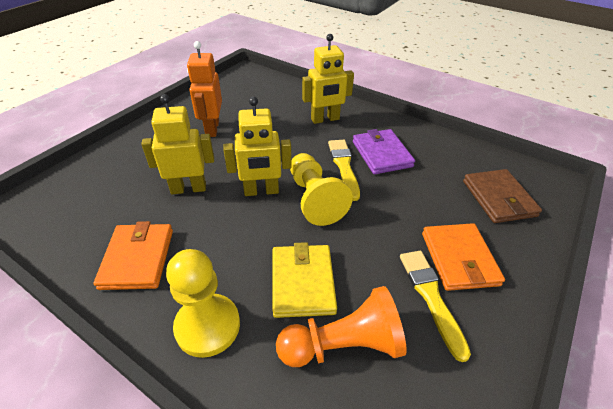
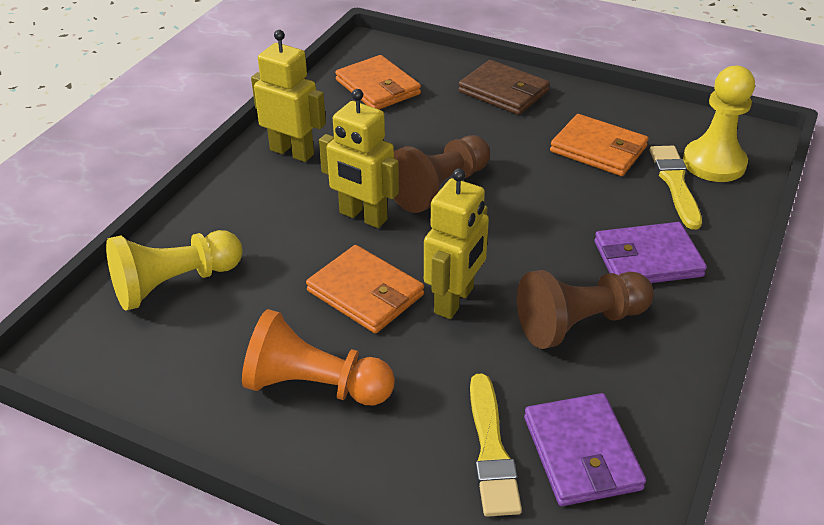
brown pawn: none = 0 -> [394,135,490,213] [517,270,654,349] = 2
orange robot: [187,41,222,137] = 1 -> none = 0
orange wallet: [94,221,173,290] [422,223,505,291] = 2 -> [306,245,424,333] [335,55,421,109] [550,114,649,176] = 3
purple wallet: [353,129,415,174] = 1 -> [524,393,646,506] [594,222,707,283] = 2
yellow wallet: [273,242,337,318] = 1 -> none = 0

